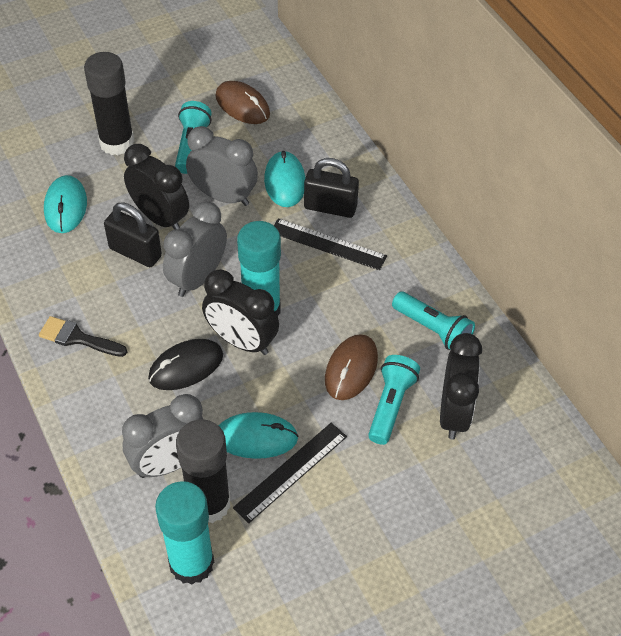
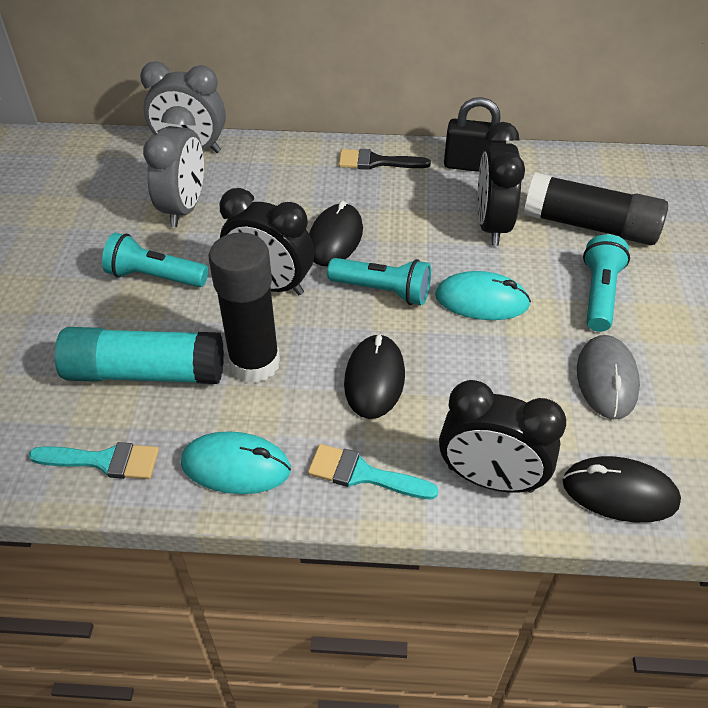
black mouse: [148,339,223,390] = 1 -> [309,201,363,266] [344,334,405,419] [563,456,681,522] = 3
black padlock: [104,202,162,267] [304,158,359,218] = 2 -> [444,97,506,172] = 1
black ruler: [233,423,347,523] [274,218,387,270] = 2 -> none = 0
brown mouse: [216,81,270,124] [325,334,378,400] = 2 -> none = 0
grey clock: [122,394,203,478] [163,201,227,297] [186,126,258,206] = 3 -> [140,61,226,153] [143,106,204,227] = 2
grey mouse: none = 0 -> [577,335,640,419] = 1
turquoise brush: none = 0 -> [29,442,159,479] [308,444,439,500] = 2
turquoise glue stick: [155,481,214,585] [237,221,281,317] = 2 -> [55,327,224,384] = 1
turquoise mouse: [44,175,87,233] [218,412,298,459] [264,151,305,207] = 3 -> [181,431,291,494] [435,271,531,320] = 2

